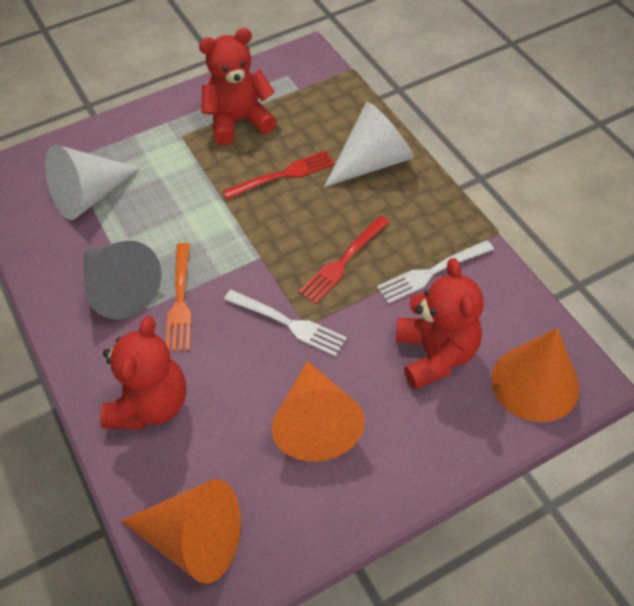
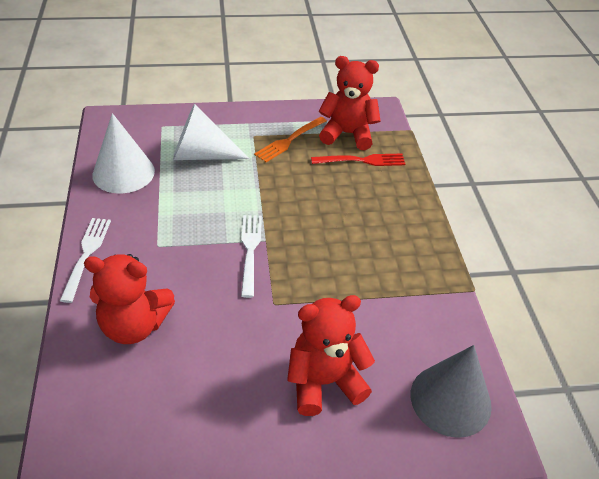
orange cone: [121,479,241,584] [272,361,365,462] [492,328,580,422] = 3 -> none = 0
red fork: [222,150,335,200] [298,216,390,304] = 2 -> [311,154,406,166] = 1

